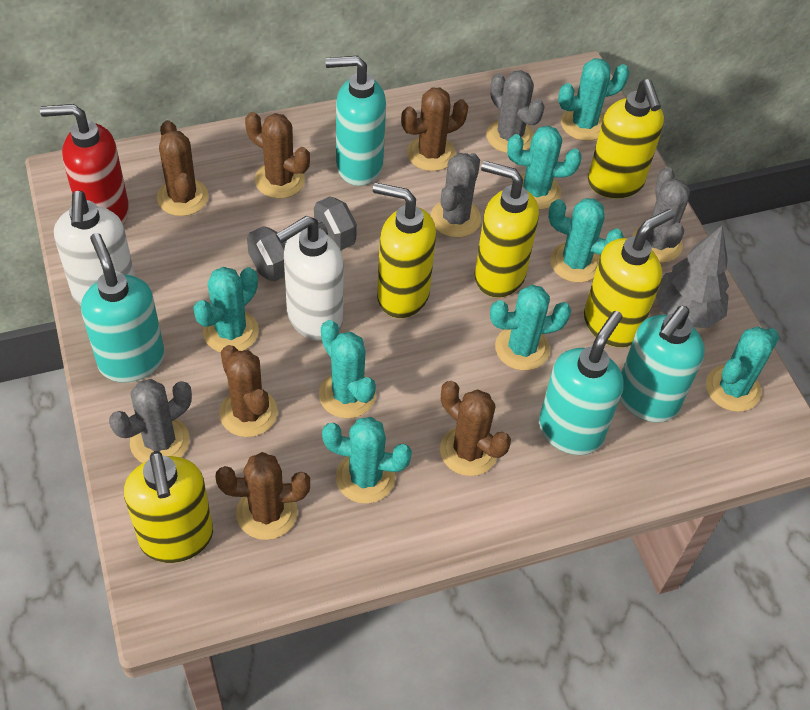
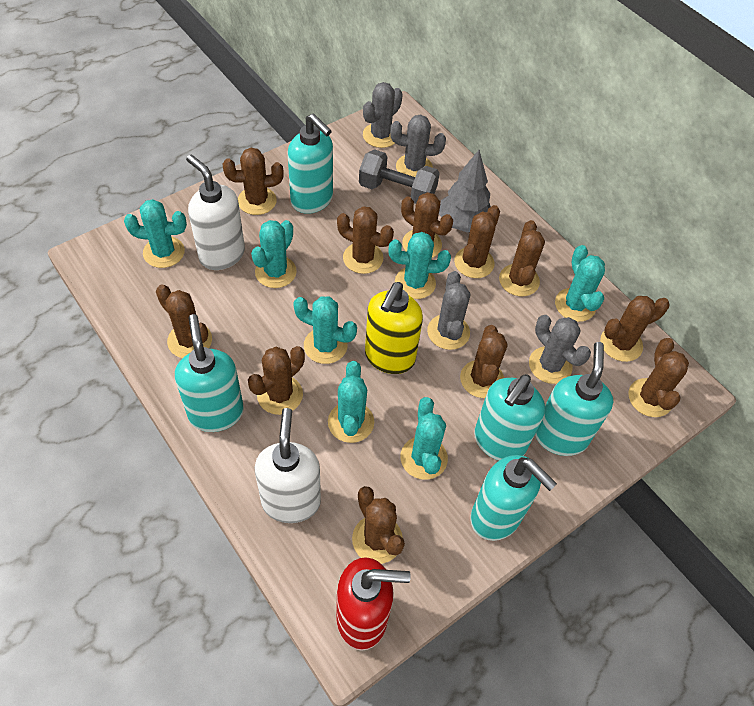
brown cactus: [157,120,209,216] [216,452,310,540] [219,345,278,437] [245,112,310,198] [401,87,468,171] [440,381,511,476] = 6 -> [156,284,212,358] [223,148,284,215] [248,346,305,415] [337,206,394,274] [352,486,405,564] [401,192,453,258] [454,205,500,278] [460,325,508,398] [499,220,545,296] [600,296,669,362] [629,338,689,417] = 11
turquoise cactus: [193,267,259,352] [319,320,376,419] [322,417,412,504] [490,285,571,370] [507,125,582,210] [548,198,624,283] [558,58,629,141] [706,327,779,412] = 8 -> [124,199,187,268] [251,220,297,288] [293,296,357,364] [328,361,374,443] [388,232,451,299] [400,397,448,480] [555,245,605,322] = 7
turquoise soap dispenser: [81,233,165,382] [325,56,386,186] [539,311,624,455] [620,306,705,422] = 4 -> [175,314,244,432] [288,113,333,214] [470,455,557,541] [474,374,545,461] [535,342,613,456] = 5
yellow soap dispenser: [124,451,213,563] [373,183,436,318] [475,161,539,298] [584,209,674,347] [588,79,664,199] = 5 -> [365,282,423,374] = 1

